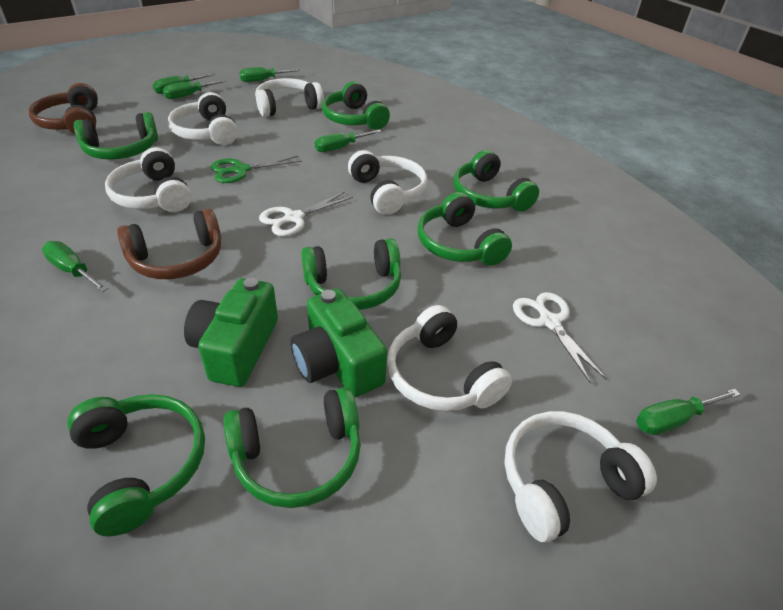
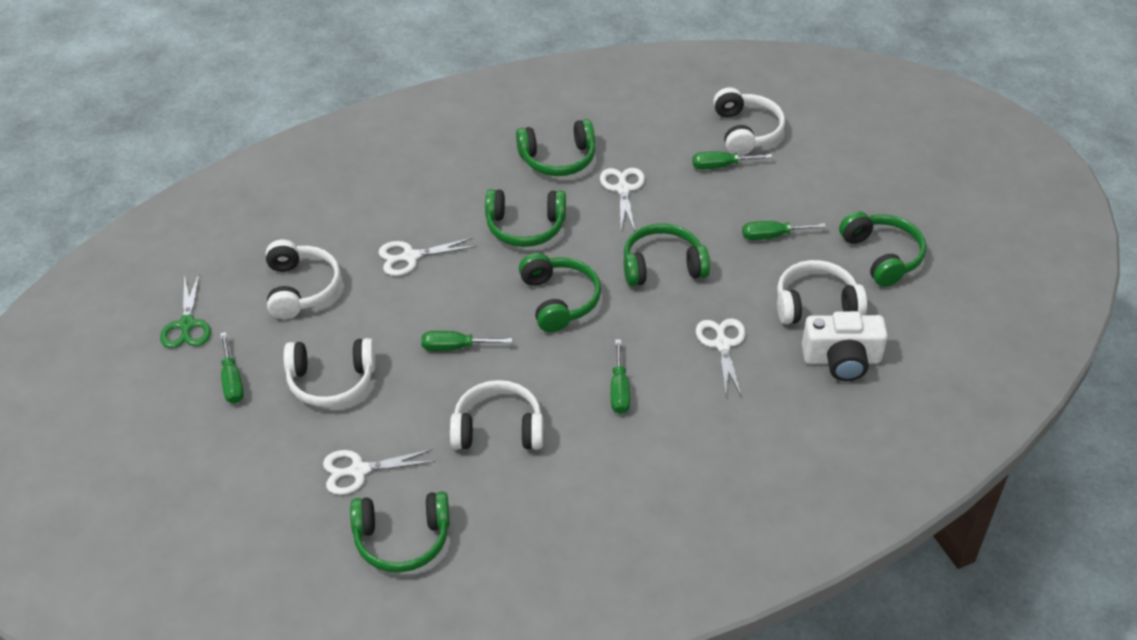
brown headphones: [29,83,98,134] [117,209,221,279] = 2 -> none = 0
green camera: [184,278,278,387] [291,289,387,397] = 2 -> none = 0
green headphones: [67,394,205,537] [74,112,158,160] [224,387,361,508] [301,238,401,310] [322,81,390,130] [417,192,512,266] [453,150,539,212] = 7 -> [350,491,450,572] [485,189,566,247] [516,119,595,176] [519,253,601,333] [624,223,710,286] [839,211,926,287] = 6
green screwdriver: [42,241,109,292] [153,73,215,94] [163,80,227,99] [239,67,301,82] [315,130,382,152] [636,389,741,435] = 6 -> [220,332,244,404] [421,331,512,351] [611,339,630,414] [692,151,772,169] [742,221,826,240] = 5
white camera: none = 0 -> [802,311,888,381] = 1
white headphones: [105,147,191,212] [168,92,238,145] [255,78,324,117] [348,150,427,215] [387,305,512,411] [504,411,657,542] = 6 -> [266,240,341,319] [283,338,375,407] [450,380,543,449] [713,87,785,156] [777,260,867,324] = 5
white scissors: [259,192,353,236] [513,292,607,384] = 2 -> [323,449,436,495] [378,237,477,276] [600,168,645,231] [696,318,746,398] = 4

